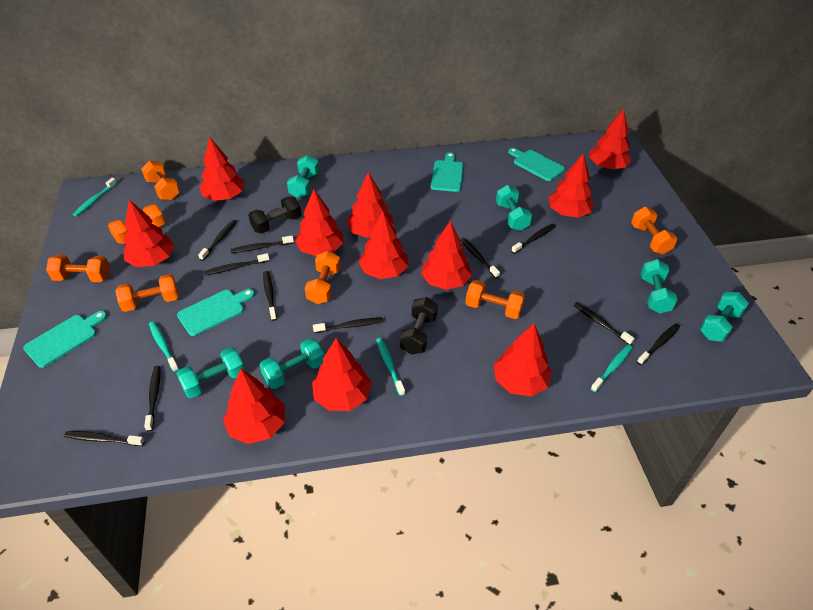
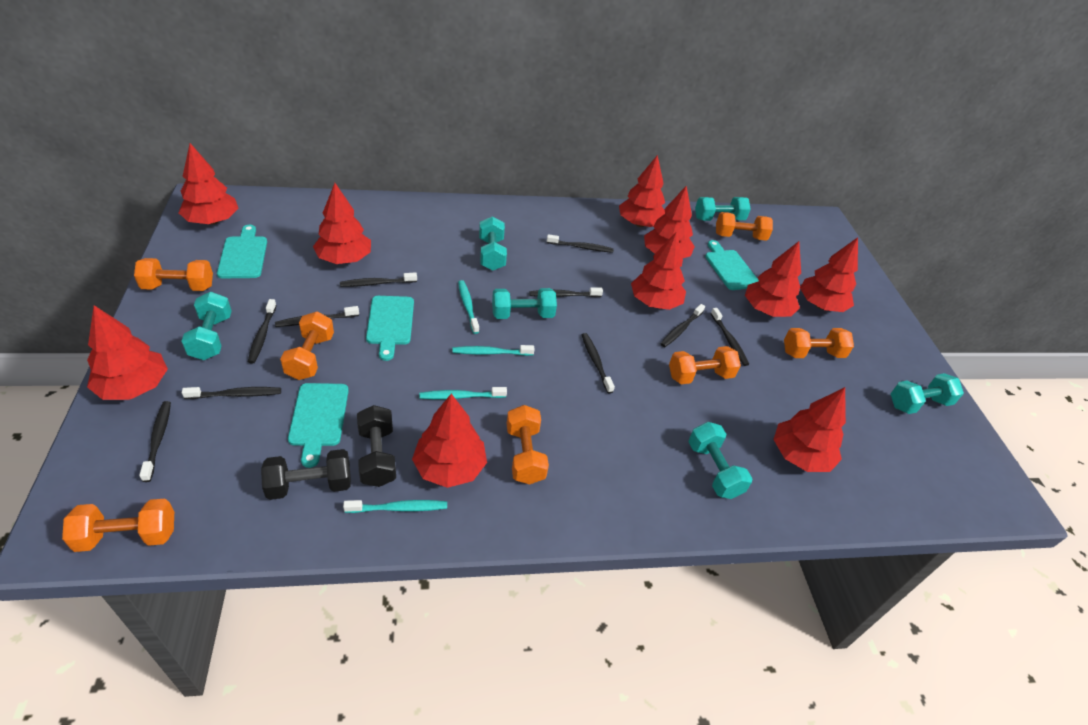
black toothbrush: [64,431,145,446] [144,366,161,431] [198,220,237,261] [204,253,270,275] [230,236,294,253] [263,271,277,321] [313,317,383,333] [460,238,500,278] [511,224,555,254] [574,302,635,345] [637,324,680,365] = 11 -> [139,401,171,482] [182,387,281,399] [248,299,277,364] [275,306,359,327] [340,272,417,287] [530,287,603,297] [547,234,614,253] [582,333,615,393] [661,304,705,347] [711,308,749,366] = 10
red tree: [123,200,174,267] [199,138,245,201] [223,369,285,444] [295,189,343,256] [312,338,372,411] [346,172,394,238] [359,211,408,279] [421,221,472,290] [494,324,552,396] [548,154,594,218] [589,109,632,169] = 11 -> [87,305,168,400] [178,143,239,225] [313,183,371,264] [412,394,487,488] [619,155,665,227] [631,231,686,310] [644,186,695,258] [745,241,801,317] [773,387,846,472] [800,237,858,312] = 10

